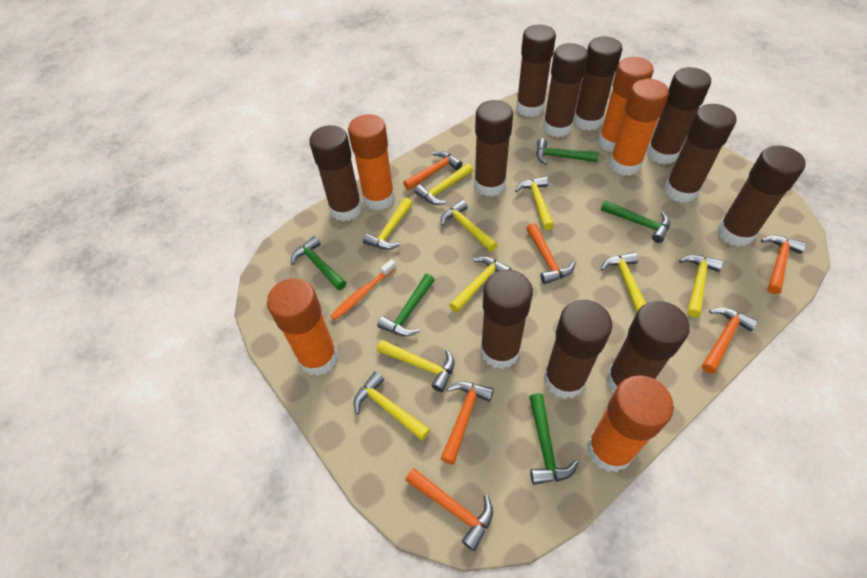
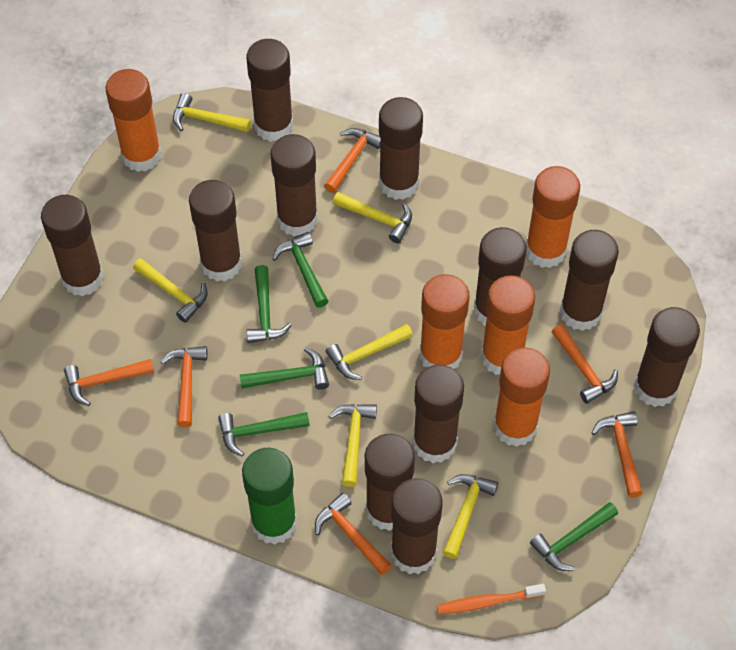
green glue stick: none = 0 -> [242,448,297,545] = 1
yellow hammer: [354,372,430,441] [363,198,413,250] [377,340,455,392] [414,163,473,205] [441,200,498,252] [449,256,511,313] [515,176,554,230] [601,252,646,313] [679,255,723,317] = 9 -> [133,258,208,323] [173,93,251,132] [326,324,413,380] [329,404,377,487] [333,192,412,243] [443,474,498,559] = 6

